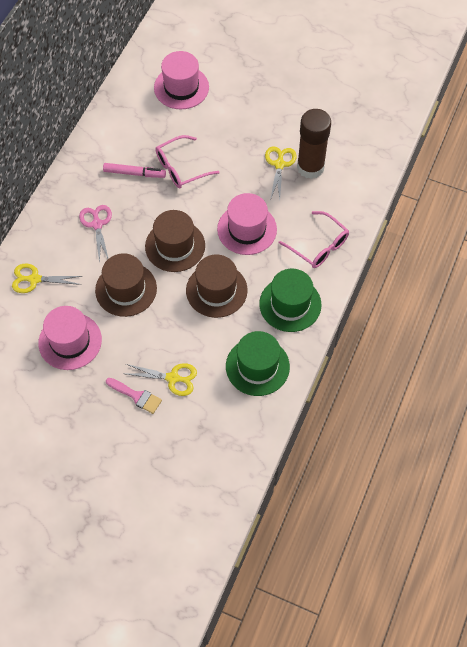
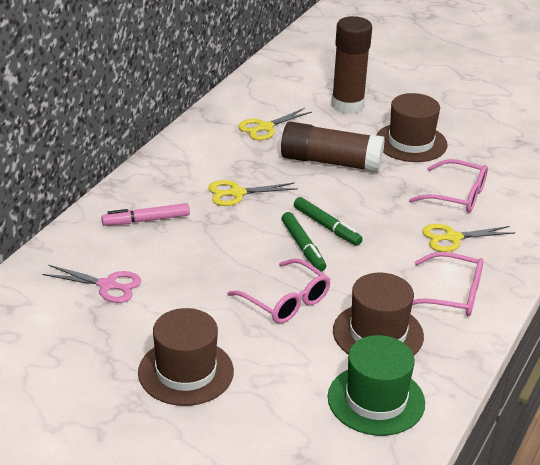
brown glue stick: [297,109,331,179] = 1 -> [281,122,385,173] [331,16,372,114] = 2
green hat: [226,331,290,396] [259,269,322,332] = 2 -> [328,335,425,436] = 1
green marker: none = 0 -> [281,212,326,271] [294,197,363,246] = 2
pink brush: [106,378,162,414] = 1 -> none = 0
pink glasses: [156,135,220,188] [279,211,349,268] = 2 -> [227,258,330,324] [409,159,488,213] [412,252,483,316] = 3
pink hat: [38,306,102,370] [154,51,209,109] [217,193,277,255] = 3 -> none = 0

